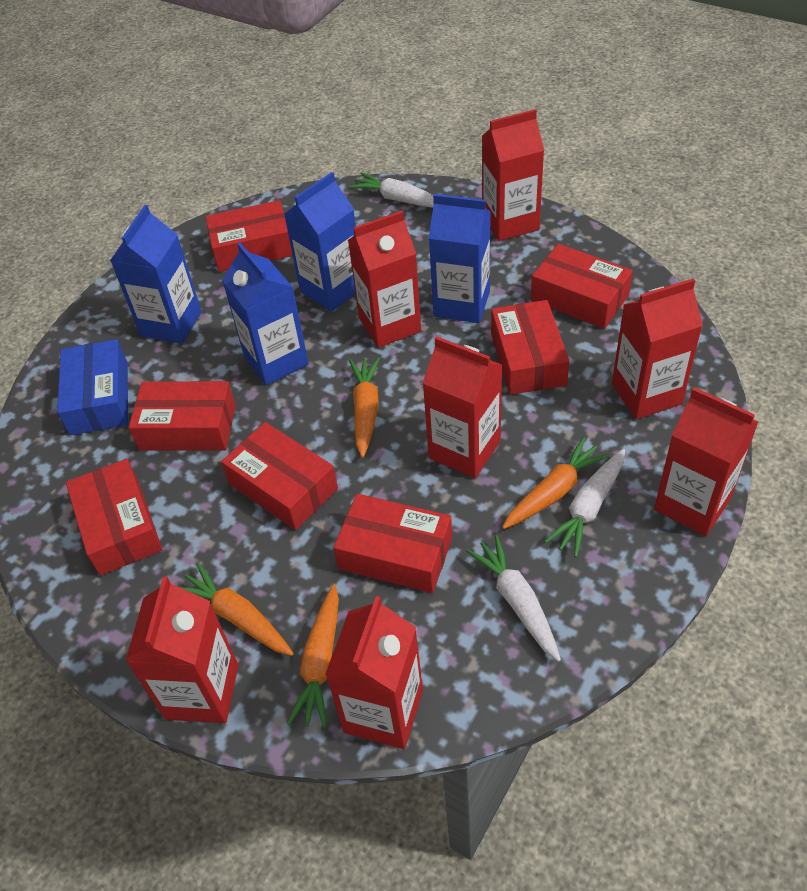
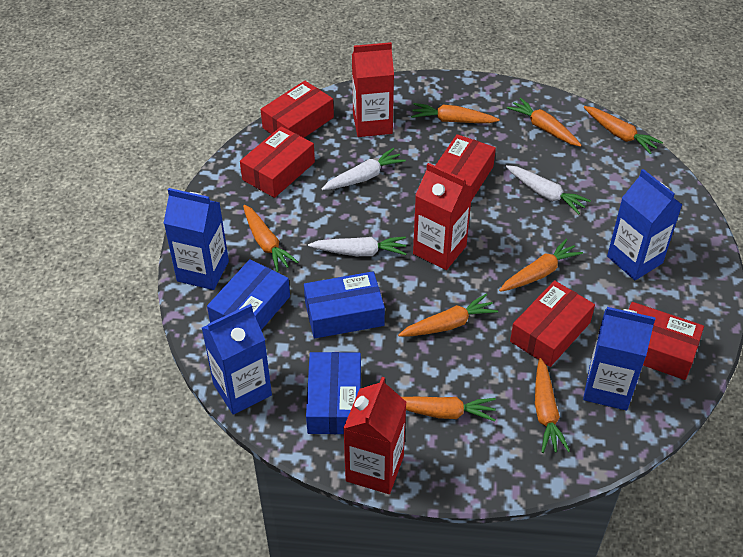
blue box: [57,339,128,435] = 1 -> [207,259,290,330] [304,271,385,338] [306,352,361,434] = 3
orange carrot: [180,563,294,656] [287,584,339,729] [349,357,380,458] [502,437,609,529] = 4 -> [243,205,299,272] [398,294,498,337] [402,397,496,422] [411,103,500,123] [499,239,583,292] [507,98,582,147] [535,358,570,453] [584,106,663,154] = 8
red box: [66,459,162,576] [129,381,236,451] [206,200,293,272] [221,422,338,530] [333,494,452,593] [491,300,570,395] [531,244,633,329] = 7 -> [240,126,315,198] [261,81,334,138] [435,134,496,201] [510,280,595,367] [629,302,704,380] = 5
red carton: [126,577,239,723] [325,596,423,749] [348,211,421,348] [423,336,502,478] [482,109,544,241] [612,278,703,419] [654,387,758,536] = 7 -> [343,377,407,494] [352,42,394,137] [413,163,473,270] = 3

